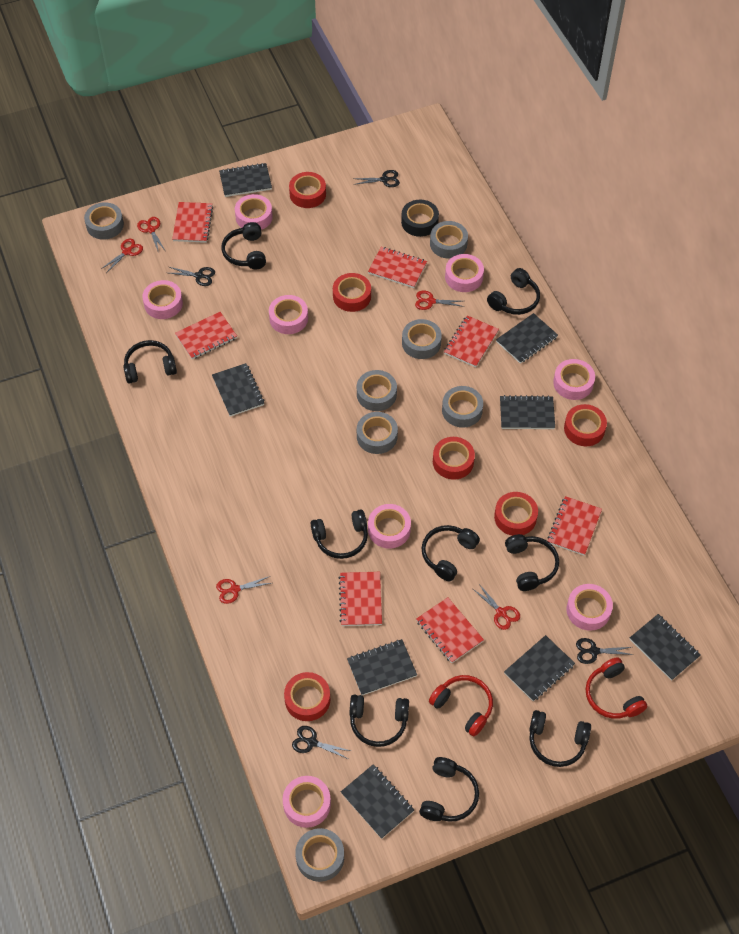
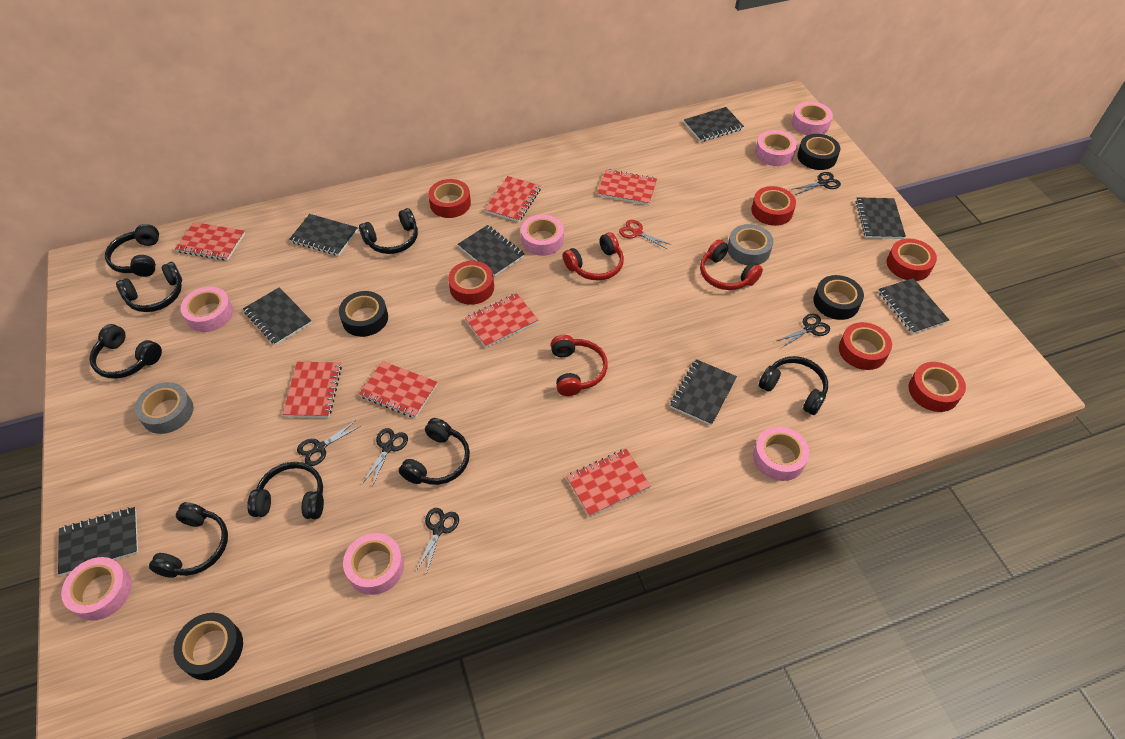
black headphones: [123,340,177,384] [221,222,266,270] [311,509,368,559] [350,695,409,747] [419,757,479,822] [421,525,480,581] [487,268,540,315] [505,534,559,591] [529,710,591,767] = 9 -> [89,324,162,379] [105,224,159,277] [116,262,182,312] [149,502,228,578] [247,462,324,519] [359,208,418,254] [399,418,470,485] [759,356,828,415] = 8
black scissors: [169,267,215,286] [292,726,350,759] [353,170,400,187] [576,638,634,664] = 4 -> [297,420,361,466] [363,428,408,486] [416,508,459,575] [777,314,830,347] [791,172,841,195] = 5
black tape: [401,200,439,237] = 1 -> [173,613,243,680] [339,291,388,337] [797,134,840,170] [813,275,864,320] = 4
grey tape: [84,202,124,240] [295,828,344,882] [357,370,397,411] [357,412,398,454] [402,319,442,359] [430,221,468,259] [442,386,483,428] = 7 -> [135,382,194,434] [728,224,773,265] = 2
pink tape: [142,280,183,319] [235,194,273,230] [269,295,308,334] [283,776,331,828] [368,504,411,549] [445,254,484,292] [553,359,595,400] [567,584,613,631] = 8 -> [61,557,132,621] [180,287,233,332] [343,533,404,595] [521,215,564,256] [753,426,810,481] [755,130,797,166] [791,102,833,135] = 7
red headphones: [429,675,493,736] [586,657,647,719] = 2 -> [551,335,608,396] [563,232,624,281] [700,239,763,290] = 3
red scissors: [101,239,143,273] [137,217,165,253] [216,576,271,604] [415,291,464,310] [473,584,520,630] = 5 -> [619,220,672,249] = 1

